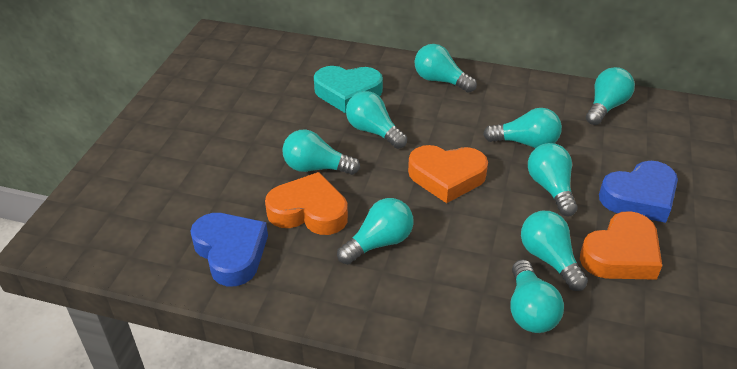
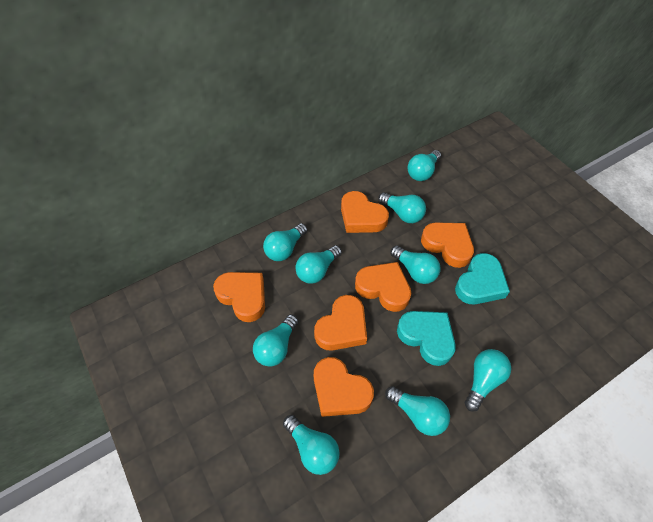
blue heart: [190,213,268,286] [599,161,678,223] = 2 -> none = 0
orange heart: [265,172,348,235] [408,145,488,203] [580,211,662,280] = 3 -> [213,272,265,322] [314,295,367,351] [314,357,374,417] [341,191,389,233] [355,262,411,312] [421,222,474,268] = 6
turquoise heart: [314,66,383,113] = 1 -> [397,311,456,366] [455,253,510,304] = 2

